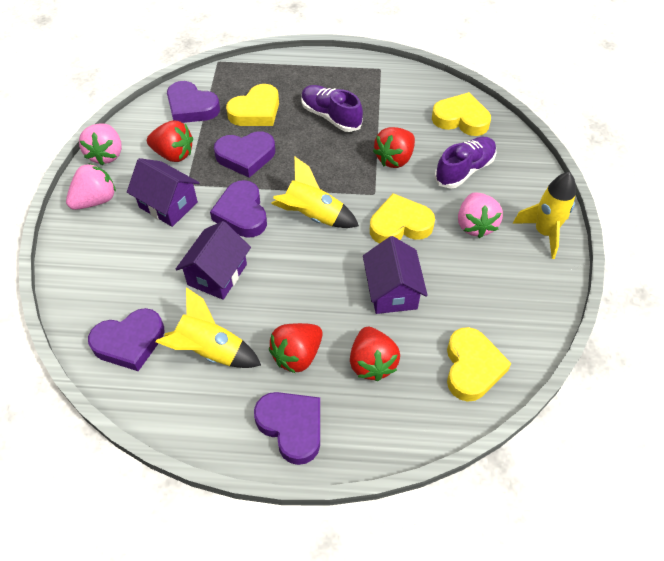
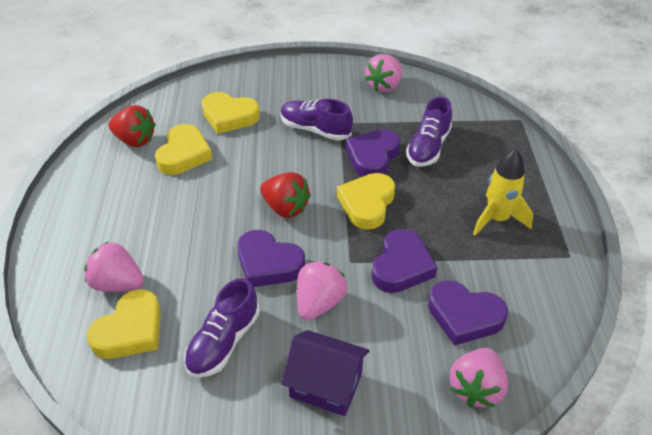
pink strawberry: [66,163,116,210] [79,123,122,165] [458,192,503,238] = 3 -> [84,242,144,292] [297,261,347,321] [365,54,402,92] [450,348,508,407] = 4
purple heart: [88,308,165,371] [167,81,220,123] [210,180,267,238] [214,131,275,178] [254,392,320,465] = 5 -> [237,230,305,287] [346,129,401,177] [371,229,437,293] [428,280,508,346] = 4
purple house: [127,158,199,227] [176,221,251,300] [363,236,428,314] = 3 -> [281,330,370,416] = 1
purple shoe: [301,85,363,132] [434,137,497,189] = 2 -> [184,278,260,378] [280,99,353,140] [406,97,452,167] = 3
red strawberry: [147,120,193,162] [269,323,322,374] [350,327,400,381] [373,127,415,168] = 4 -> [108,105,156,147] [260,172,311,218] = 2
yellow rocket: [156,287,261,368] [271,156,359,228] [513,172,576,259] = 3 -> [473,149,533,236] = 1

